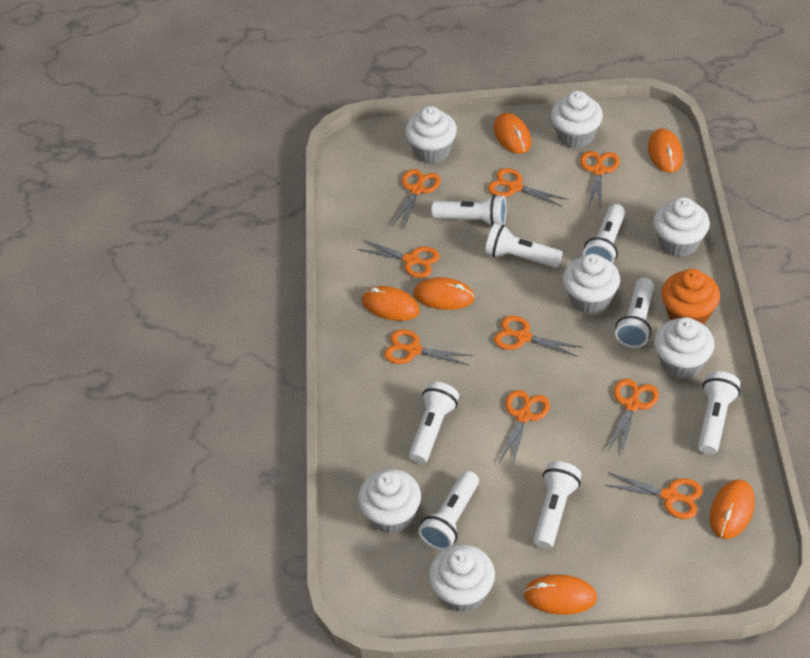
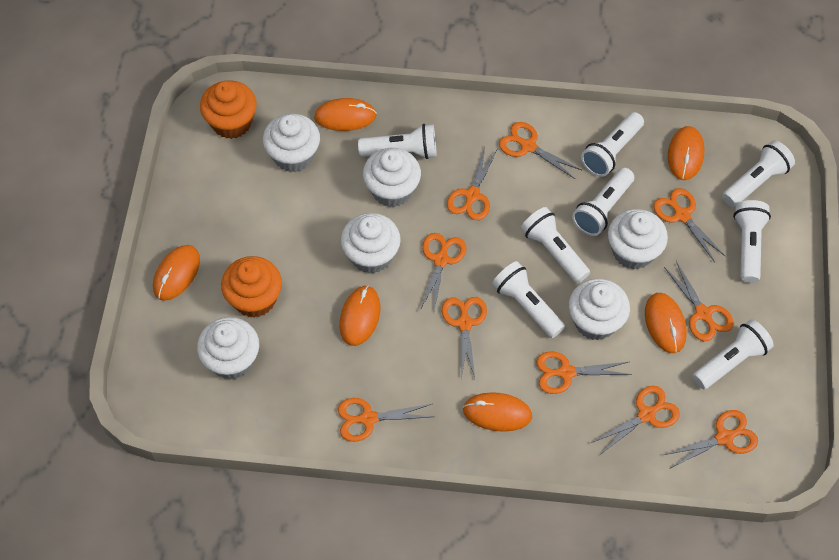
orange cupcake: [661,269,720,324] = 1 -> [200,80,257,139] [221,256,282,318] = 2
orange scissors: [357,239,440,278] [384,329,473,366] [392,169,441,230] [488,168,568,207] [494,316,583,357] [499,390,550,468] [580,151,620,209] [605,472,703,519] [608,379,659,456] = 9 -> [338,398,434,442] [420,233,467,315] [442,297,487,378] [447,147,497,220] [499,122,581,179] [536,351,632,394] [591,386,680,455] [653,188,726,262] [664,261,734,341] [664,410,758,468] = 10
white cupcake: [358,469,421,534] [405,106,457,163] [429,545,495,612] [551,91,603,148] [563,254,620,314] [653,197,710,257] [654,317,715,379] = 7 -> [197,317,259,379] [263,113,320,172] [341,213,401,273] [363,148,421,207] [569,279,630,340] [608,209,668,270] = 6

